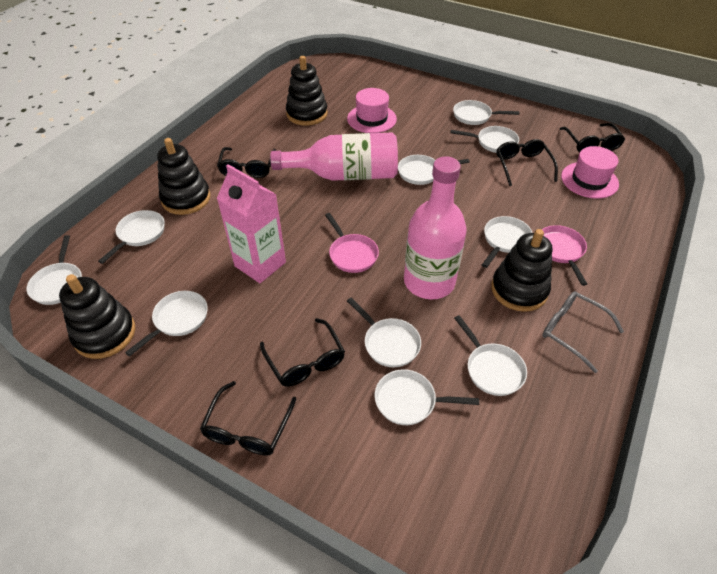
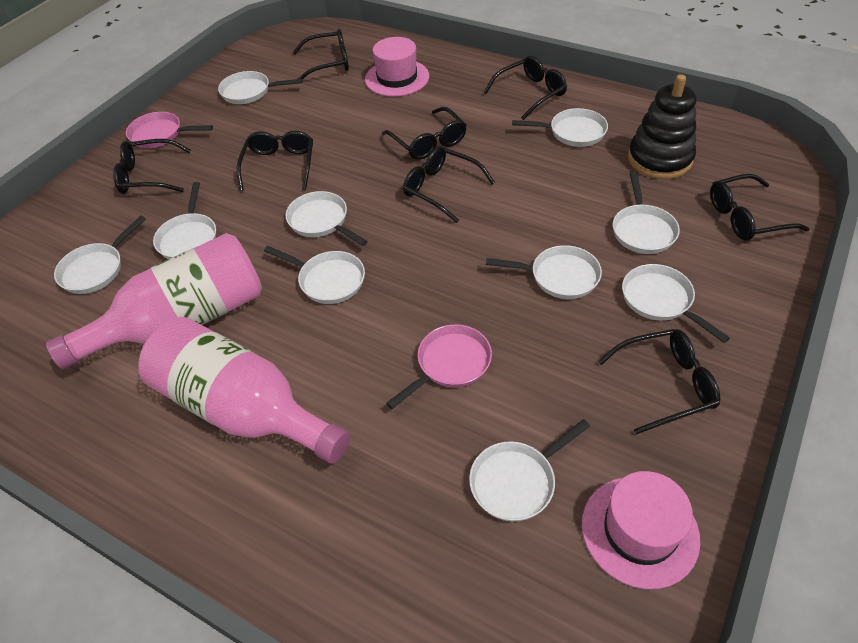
black glasses: [200,381,296,456] [217,147,276,178] [260,318,345,387] [497,139,558,186] [559,123,625,152] = 5 -> [113,139,191,194] [237,130,313,191] [293,29,349,80] [382,107,467,160] [403,146,495,223] [484,56,567,120] [598,329,720,434] [710,174,810,241] = 8
black stacking toy: [59,274,135,359] [157,138,210,215] [286,56,328,126] [491,229,552,312] = 4 -> [628,74,696,179] = 1
grey glasses: [542,291,624,373] = 1 -> none = 0
pink carton: [217,164,286,283] = 1 -> none = 0

